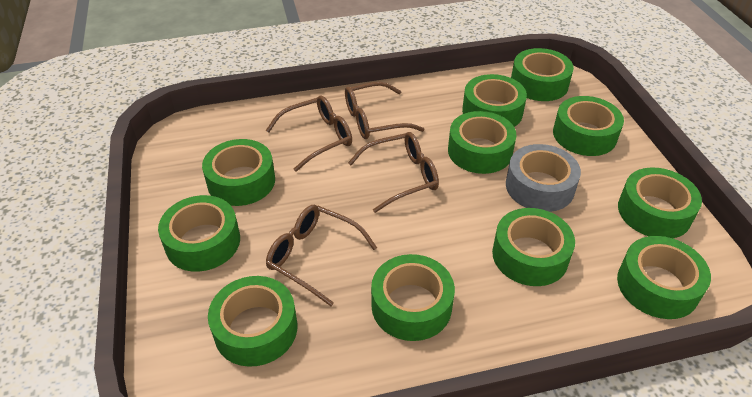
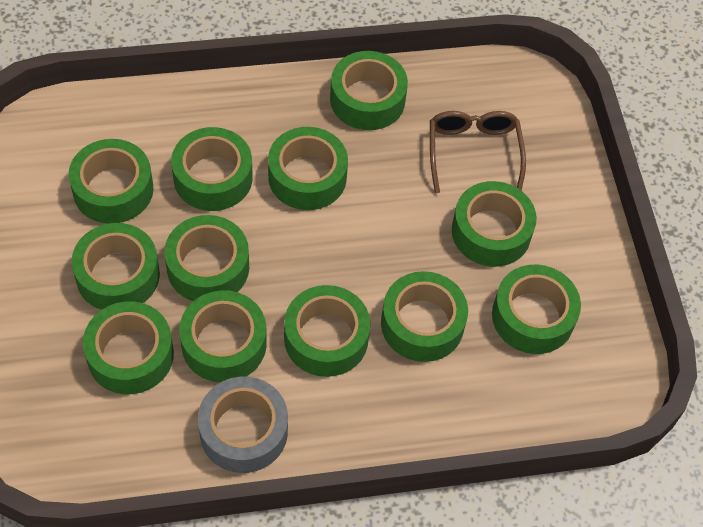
brown glasses: [266,95,352,172] [266,205,377,306] [345,82,424,139] [348,132,439,213] = 4 -> [430,111,526,193] = 1
green tape: [158,195,240,272] [202,139,275,206] [208,276,298,367] [371,254,455,341] [448,111,516,174] [462,74,527,127] [492,208,575,286] [511,48,574,101] [553,96,624,156] [617,236,711,319] [618,167,702,238] = 11 -> [69,139,153,224] [71,223,160,310] [83,301,174,394] [164,215,249,301] [171,127,253,211] [179,290,267,382] [268,127,348,210] [284,285,370,377] [330,51,408,130] [381,271,468,362] [452,181,537,267] [492,265,581,354] = 12

